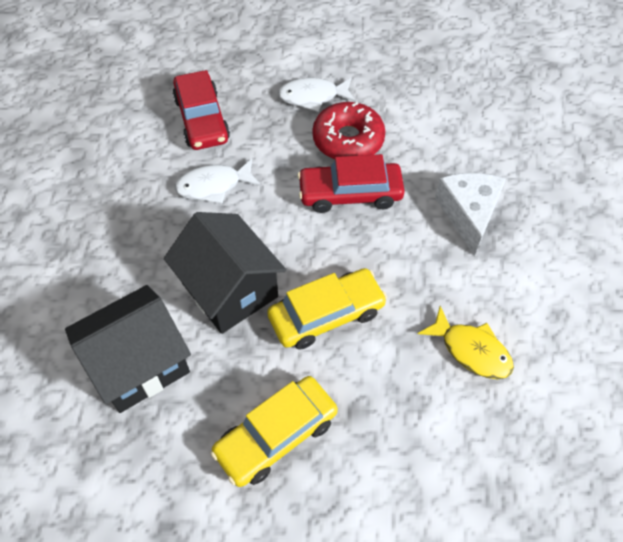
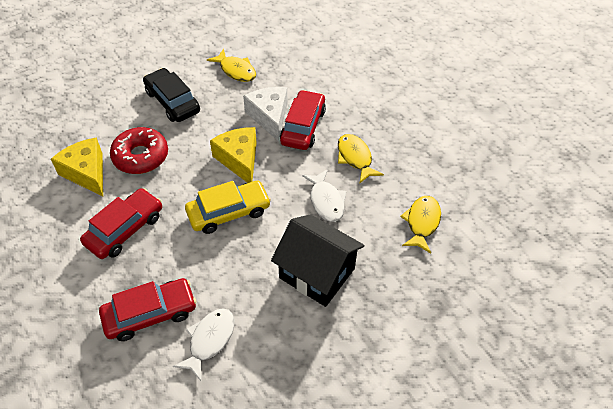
black car: none = 0 -> [143,68,200,122] = 1
black house: [65,285,191,413] [164,212,286,334] = 2 -> [271,214,364,307] = 1
red car: [173,70,230,150] [297,154,405,213] = 2 -> [80,188,162,259] [99,278,197,341] [280,90,326,150] = 3
yellow car: [210,376,338,487] [267,268,387,350] = 2 -> [185,181,271,234] = 1
yellow cheese: none = 0 -> [51,137,103,197] [210,127,257,183] = 2
yellow fish: [418,306,514,379] = 1 -> [207,49,256,82] [338,134,384,183] [400,196,441,253] = 3

